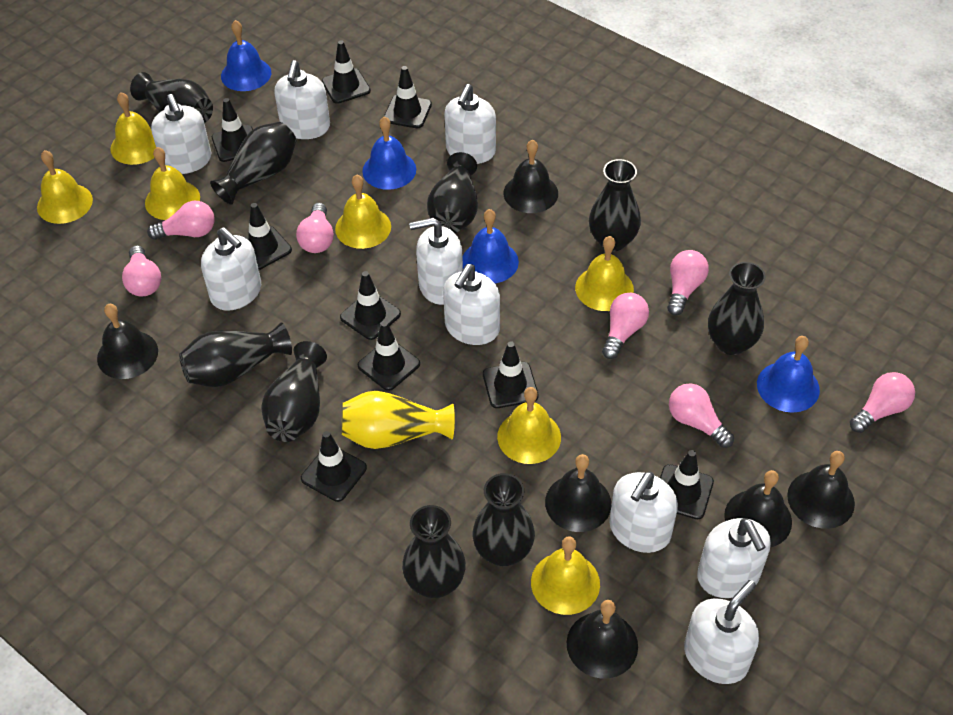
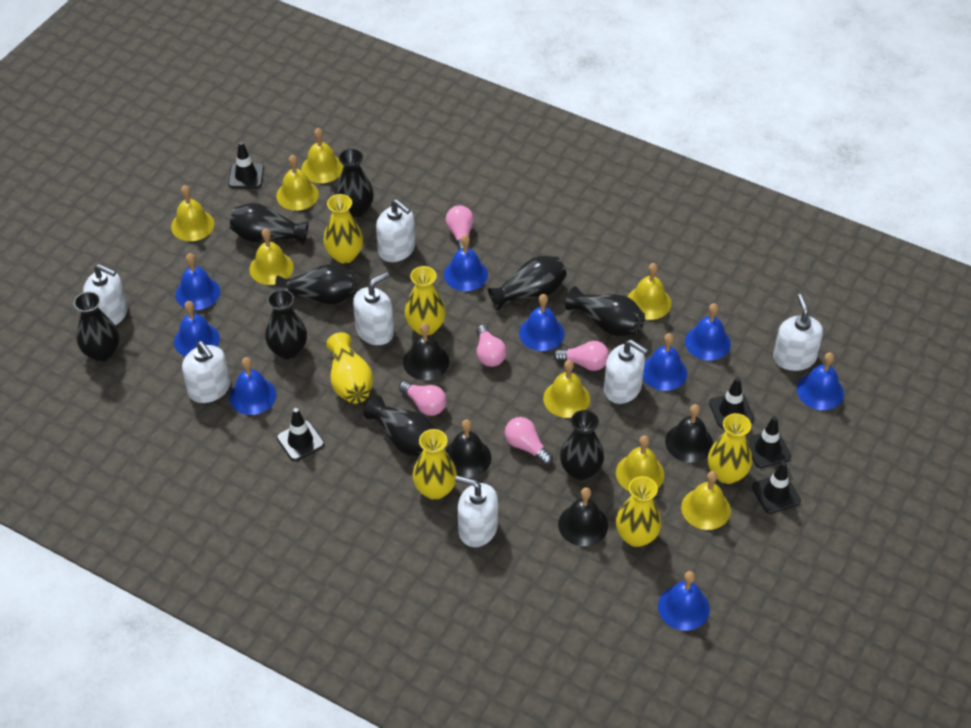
black bell: [97,304,158,379] [503,139,558,213] [545,454,611,532] [567,600,638,679] [724,470,792,547] [787,451,855,529] = 6 -> [403,323,449,380] [445,419,491,478] [558,487,608,546] [665,404,713,463] = 4
black traffic cone: [212,98,253,162] [244,203,292,270] [301,431,367,502] [322,40,371,104] [340,271,401,340] [358,321,420,391] [384,66,432,128] [483,342,539,408] [660,450,714,519] = 9 -> [228,142,264,188] [277,408,325,461] [709,377,754,428] [746,416,791,468] [752,461,801,514] = 5
blue bell: [221,20,271,91] [362,116,416,190] [462,209,519,283] [757,336,820,413] = 4 -> [174,301,220,357] [175,253,220,310] [229,357,276,415] [444,235,488,291] [519,294,565,351] [643,333,687,391] [658,571,710,631] [685,303,731,361] [797,352,844,410] = 9
pink light bulb: [122,245,161,296] [147,201,214,240] [296,203,334,253] [602,293,649,359] [667,250,709,316] [669,383,734,448] [850,372,915,433] = 7 -> [399,381,447,416] [446,205,474,250] [476,325,507,367] [505,417,553,465] [553,341,609,371] = 5
white soap dispenser: [151,94,212,174] [201,227,261,311] [274,60,330,139] [409,218,463,305] [443,264,500,345] [444,84,496,164] [609,472,678,553] [684,580,759,684] [697,518,771,598] = 9 -> [83,264,128,326] [182,341,230,403] [353,272,394,345] [376,199,415,262] [455,476,498,547] [604,340,648,404] [773,294,823,371] = 7
yellow bell: [37,150,93,224] [110,92,156,165] [145,147,200,220] [335,175,391,249] [497,387,561,464] [531,536,600,615] [575,236,634,311] = 7 -> [171,185,214,241] [249,228,294,285] [276,155,319,211] [301,128,343,183] [543,360,590,418] [616,436,664,491] [628,263,671,320] [681,471,731,530] = 8
yellow vase: [341,391,455,449] = 1 -> [323,194,363,264] [326,332,373,404] [405,266,446,336] [412,429,457,500] [616,476,661,547] [708,413,752,484] = 6

